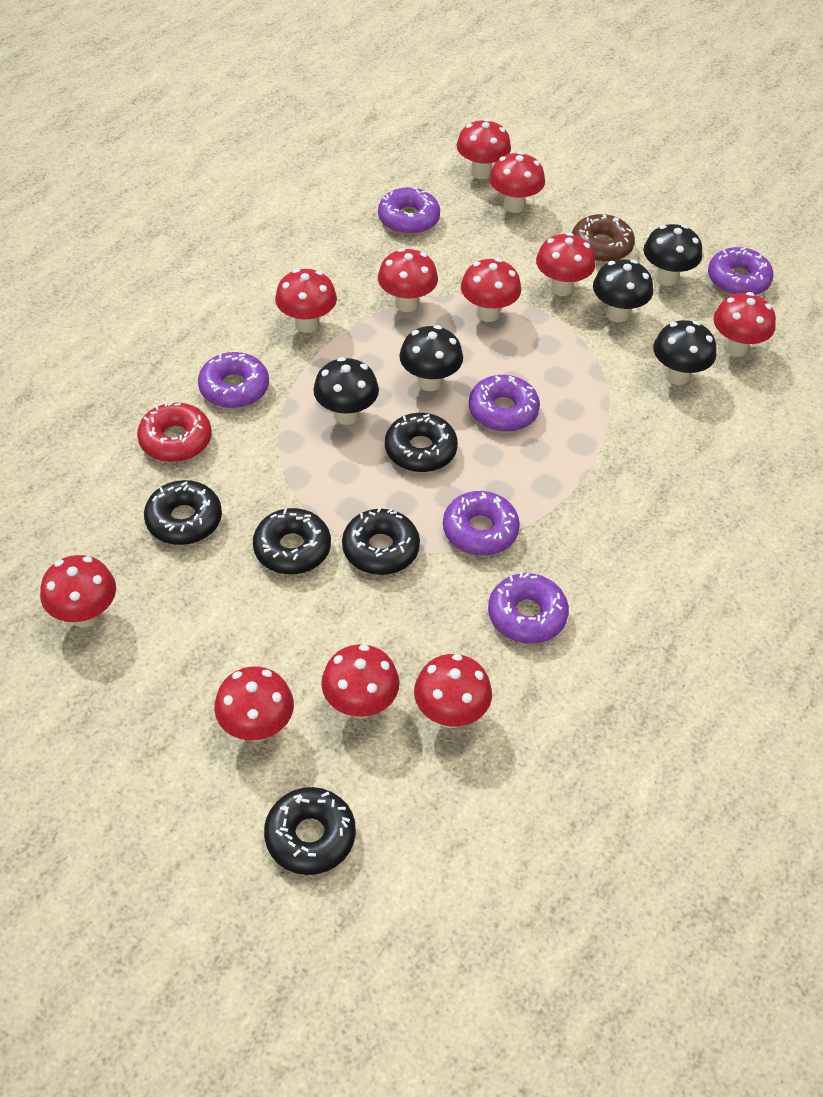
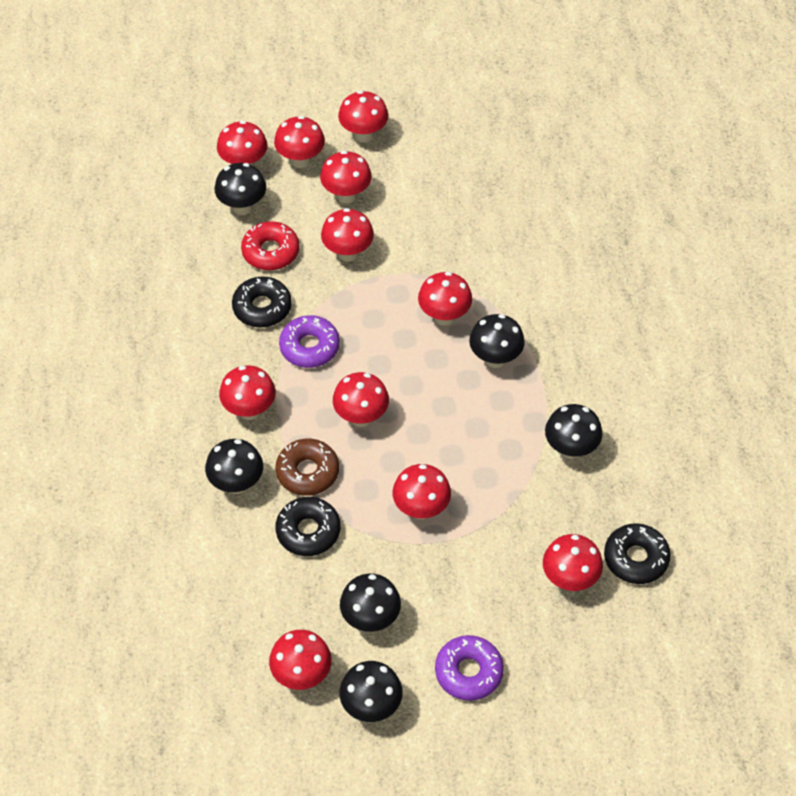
black donut: [144,480,222,545] [253,508,331,574] [264,787,356,875] [342,507,420,575] [385,413,458,472] = 5 -> [232,276,292,328] [276,497,341,556] [604,523,671,584] = 3
black mushroom: [313,357,379,425] [399,325,463,391] [593,259,653,322] [643,224,702,286] [653,320,716,385] = 5 -> [205,439,263,494] [214,163,266,215] [339,661,402,722] [340,573,401,632] [469,314,525,368] [545,404,602,459] = 6
purple donut: [198,352,269,408] [378,187,440,235] [443,491,520,556] [469,375,540,432] [488,572,569,644] [708,247,773,295] = 6 -> [279,315,340,368] [435,635,504,701] = 2

